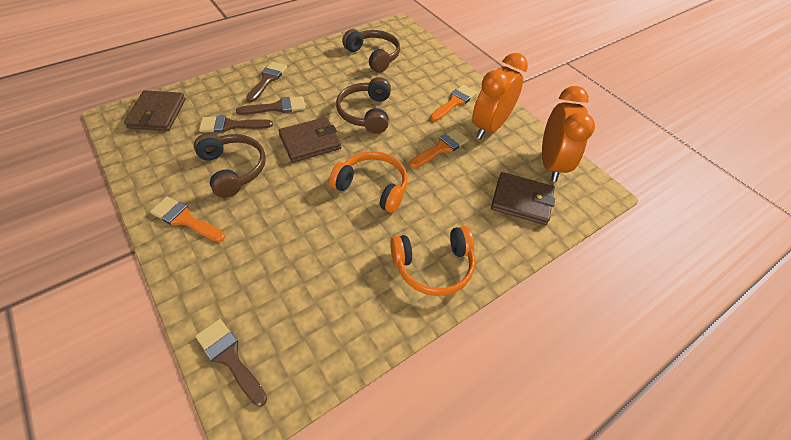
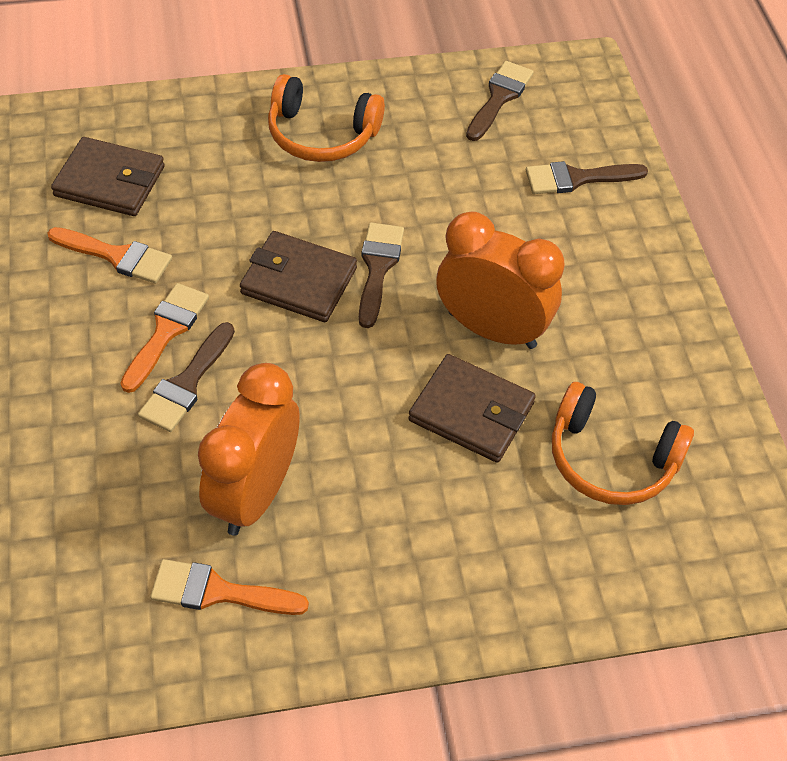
brown headphones: [194,133,266,198] [336,77,391,134] [342,29,400,73] = 3 -> none = 0

